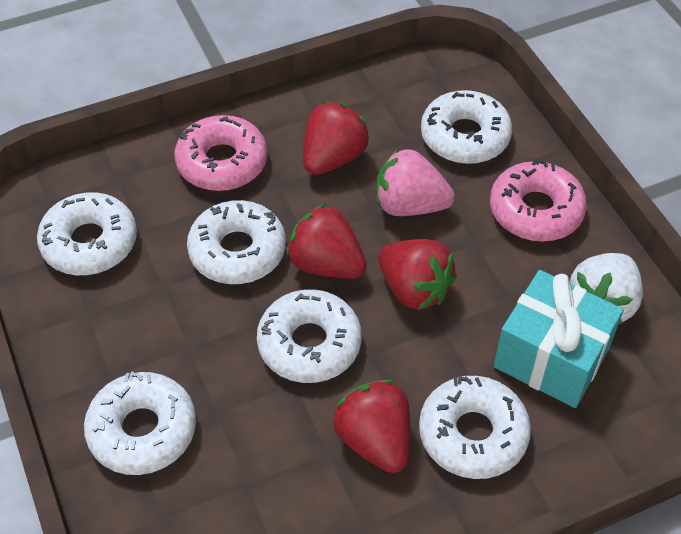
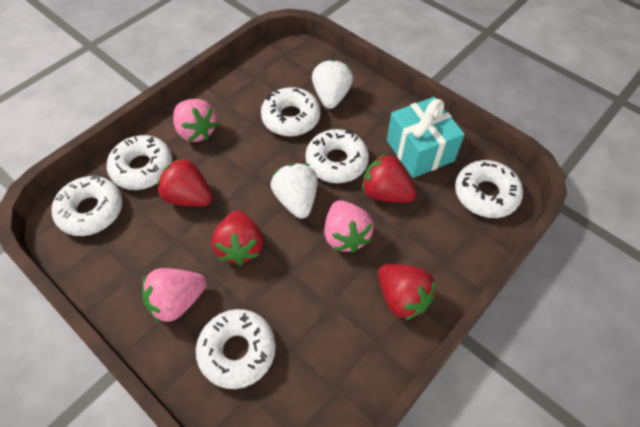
pink donut: [175,115,268,191] [490,159,587,242] = 2 -> none = 0
pink strawberry: [376,148,455,216] = 1 -> [142,268,206,323] [173,99,218,142] [324,200,374,253] = 3
white strawberry: [570,253,643,324] = 1 -> [271,164,318,219] [312,59,353,109] = 2

